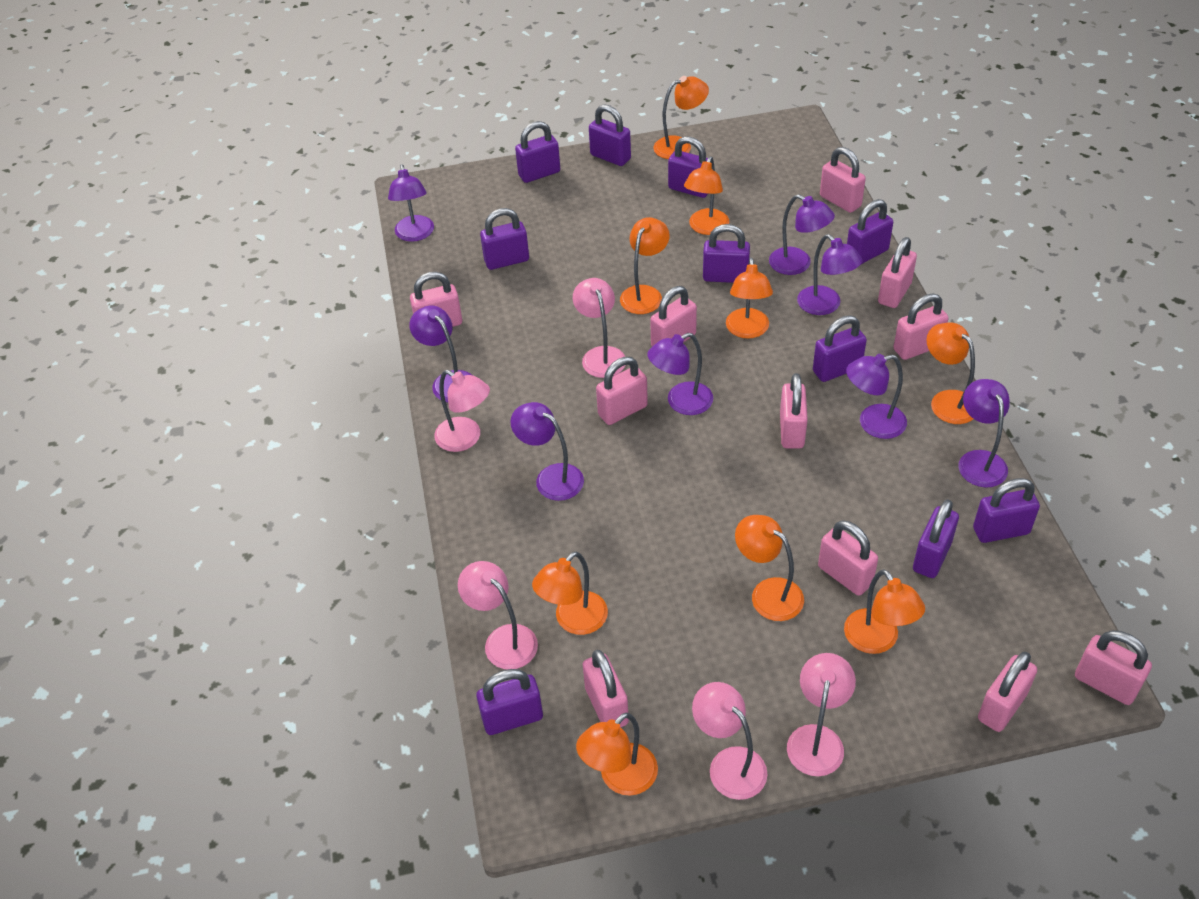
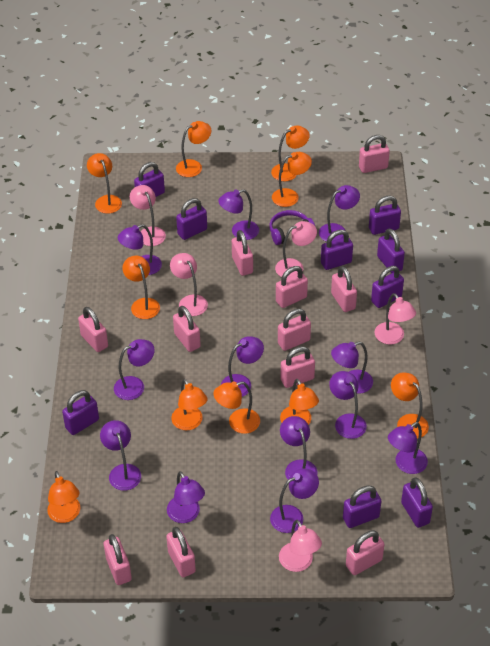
orange lamp: [532,551,608,635] [576,712,658,796] [620,217,670,314] [653,76,709,159] [684,157,729,235] [726,258,773,339] [735,515,804,621] [844,569,925,654] [927,322,975,424] = 9 -> [47,471,80,523] [87,153,122,214] [122,256,160,319] [171,379,208,430] [176,121,211,177] [213,381,260,434] [271,126,310,181] [272,152,312,207] [280,379,319,425] [391,373,429,439] = 10
purple headphones: none = 0 -> [269,210,315,245] = 1
purple lamp: [388,164,434,242] [409,306,472,402] [511,402,584,501] [647,333,713,415] [769,194,835,275] [797,234,863,315] [846,354,907,439] [958,379,1010,487] = 8 -> [100,420,141,491] [114,339,155,400] [117,224,162,275] [167,471,205,523] [218,189,259,240] [221,336,264,397] [270,469,319,533] [280,416,318,480] [319,185,360,242] [329,371,367,439] [331,342,373,394] [388,422,428,474] = 12
purple padlock: [476,669,543,735] [480,208,529,270] [515,121,560,183] [589,104,631,166] [668,136,708,198] [703,224,750,283] [813,315,867,382] [847,199,893,264] [913,499,959,578] [973,478,1040,543] = 10 -> [62,390,99,435] [134,162,165,197] [176,198,207,240] [321,230,353,270] [343,486,381,528] [369,196,401,235] [371,266,404,308] [377,228,405,273] [401,478,433,528] = 9

